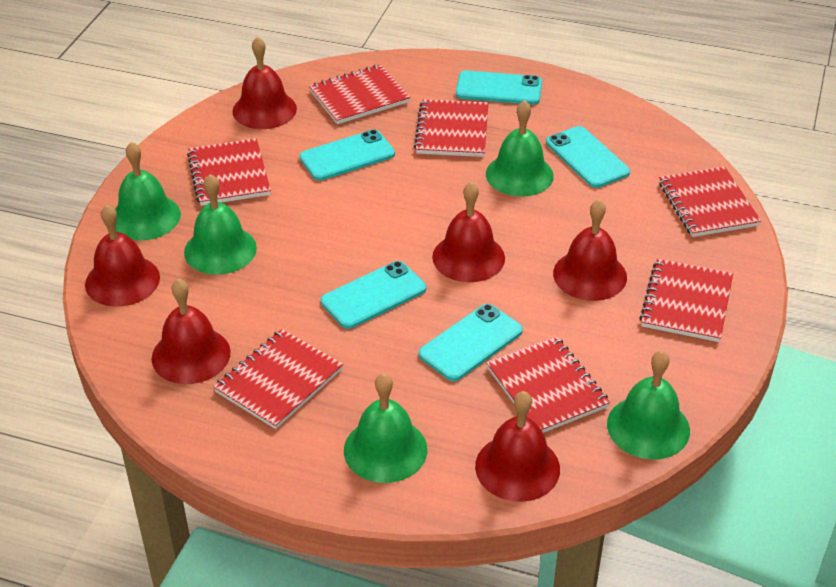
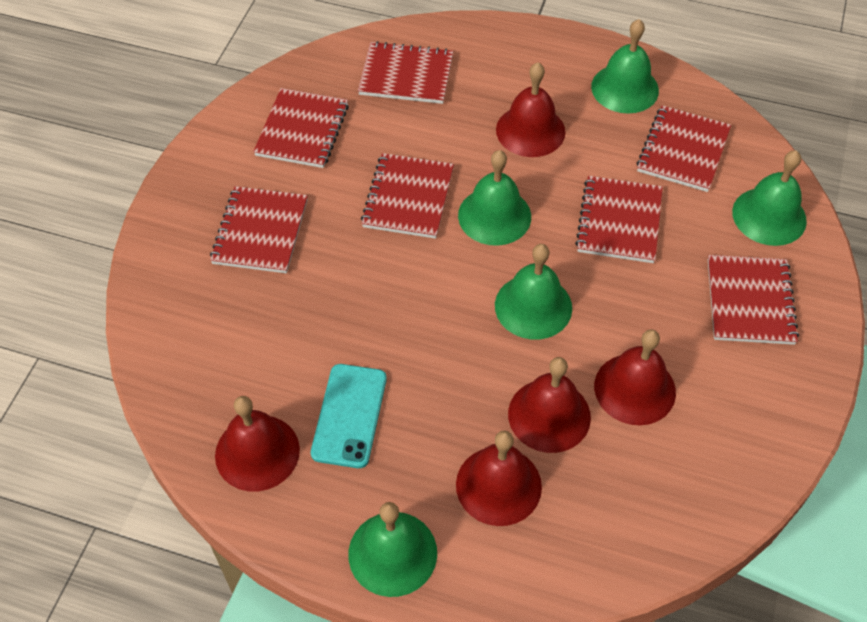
red bell: [85,205,160,307] [152,278,231,384] [232,37,297,129] [432,181,505,282] [475,391,560,502] [553,199,627,301] = 6 -> [215,396,300,492] [456,430,542,526] [496,63,565,157] [508,357,591,453] [594,329,676,425] = 5
turquoise phone: [299,130,395,181] [321,261,426,329] [419,304,523,381] [456,70,542,105] [546,126,630,188] = 5 -> [311,364,387,468] = 1

